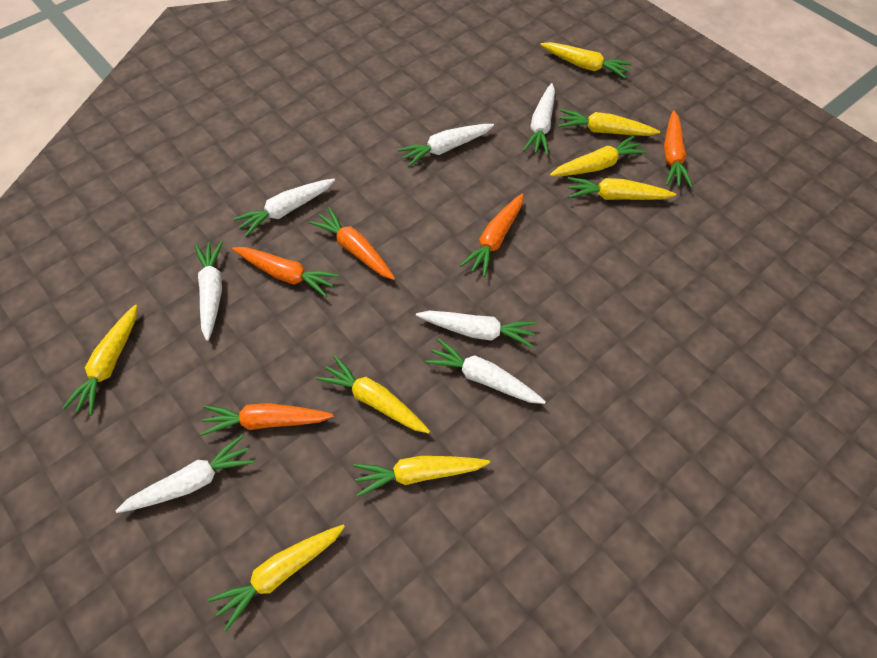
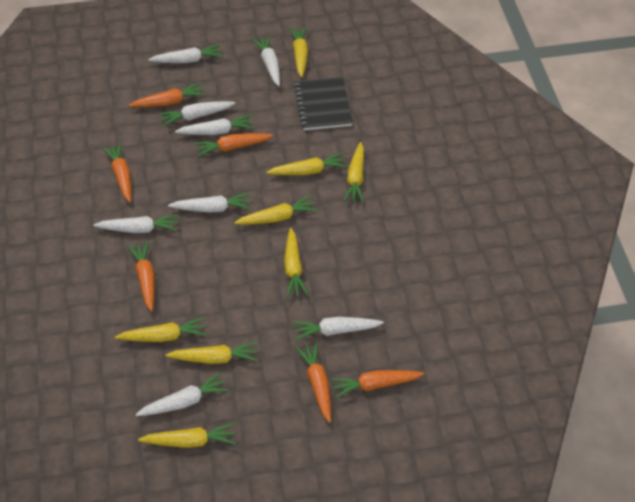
black notebook: none = 0 -> [294,77,353,130] = 1
orange carrot: [200,403,334,436] [232,247,339,297] [309,207,395,280] [460,193,524,277] [664,110,693,187] = 5 -> [102,142,131,202] [127,241,155,312] [128,83,205,107] [194,133,273,157] [295,342,331,423] [330,370,424,399] = 6
white carrot: [116,435,254,513] [194,241,223,341] [233,179,335,237] [398,124,494,167] [416,311,537,348] [425,338,546,404] [523,83,555,155] = 7 -> [93,214,178,233] [135,372,229,416] [148,44,223,63] [158,101,235,127] [168,193,251,213] [175,114,254,135] [252,35,280,86] [293,317,384,340] = 8

